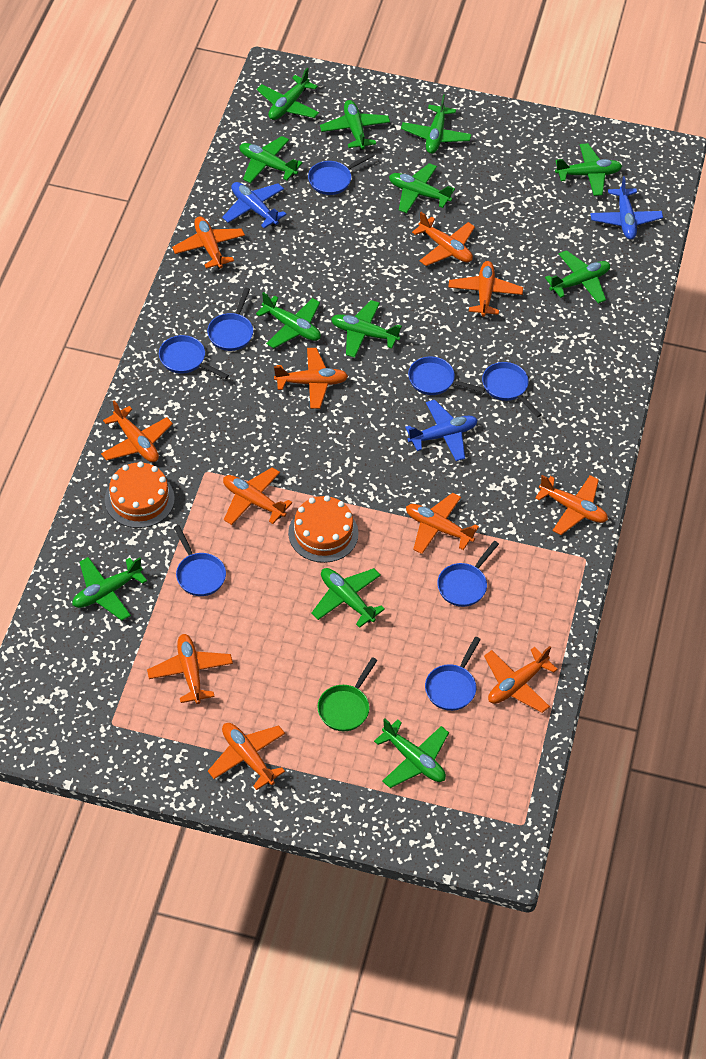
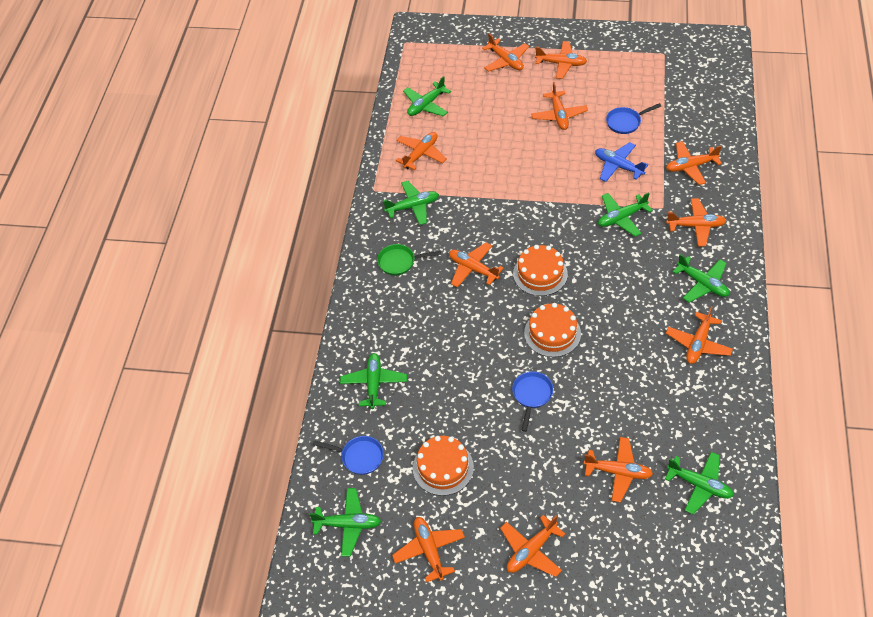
blue pan: [159,335,229,379] [174,525,226,596] [207,288,253,351] [308,153,375,195] [408,357,486,395] [425,637,481,711] [437,541,499,607] [482,362,542,418] = 8 -> [313,436,384,475] [512,371,553,432] [606,103,661,134] = 3
blue plane: [222,182,287,228] [405,400,478,461] [590,176,663,240] = 3 -> [595,142,649,182] = 1
green plane: [72,557,147,620] [239,136,303,183] [256,292,321,348] [257,68,319,120] [311,568,385,628] [320,100,390,150] [331,300,402,358] [374,719,449,788] [389,163,455,213] [401,94,472,154] [545,250,610,304] [555,143,622,196] = 12 -> [309,488,381,557] [340,353,407,409] [383,181,439,225] [403,76,451,116] [598,193,653,237] [665,452,734,514] [673,254,729,303] = 7
orange cake: [105,462,175,528] [288,495,359,563] = 2 -> [413,436,474,496] [513,245,568,296] [524,303,581,357] = 3

